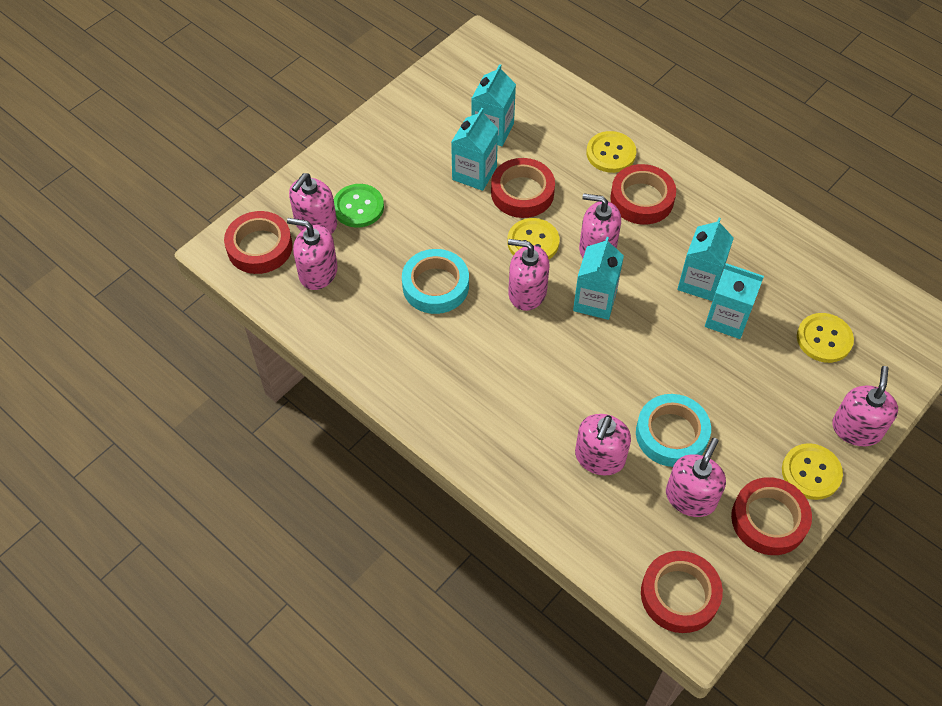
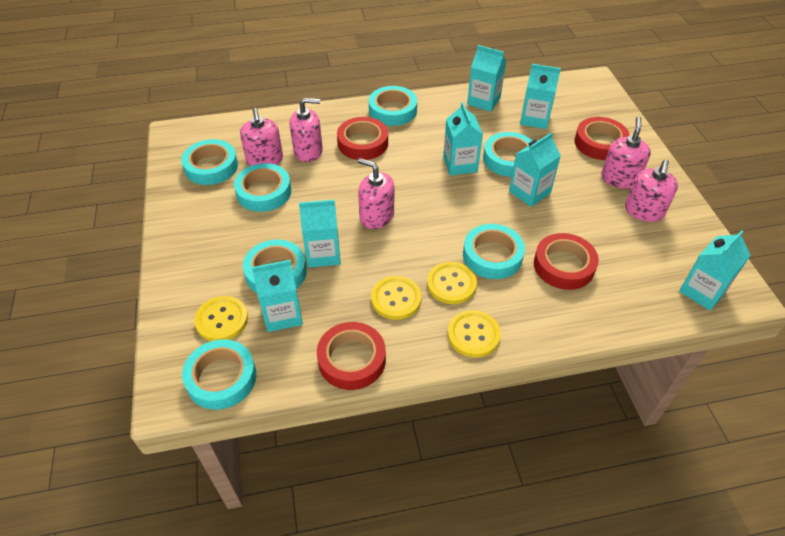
green button: [334,184,384,228] = 1 -> none = 0
pink soap dispenser: [287,218,338,290] [289,173,337,234] [508,239,549,311] [575,414,631,475] [579,194,621,258] [666,438,726,517] [832,366,898,446] = 7 -> [240,108,283,166] [289,98,323,162] [358,158,394,229] [601,116,651,188] [625,160,678,222] = 5
red tape: [224,211,293,274] [491,158,555,218] [610,164,676,225] [641,551,723,633] [731,477,812,555] = 5 -> [317,322,386,390] [337,117,388,160] [534,233,599,290] [574,117,630,160] = 4
turquoise carton: [451,108,498,191] [471,64,516,146] [573,237,624,320] [677,218,734,301] [705,263,764,339] = 5 -> [252,260,303,332] [299,200,341,268] [443,102,483,176] [467,45,507,112] [509,132,561,207] [520,64,561,129] [679,230,751,311] = 7
turquoise tape: [402,249,469,314] [636,394,711,467] = 2 -> [181,139,238,185] [182,339,256,410] [234,163,291,212] [243,239,307,293] [369,86,417,126] [463,224,525,279] [483,132,532,177] = 7

